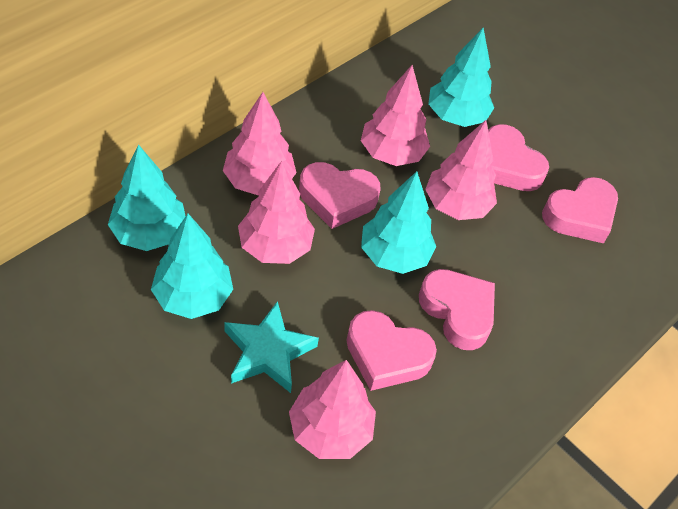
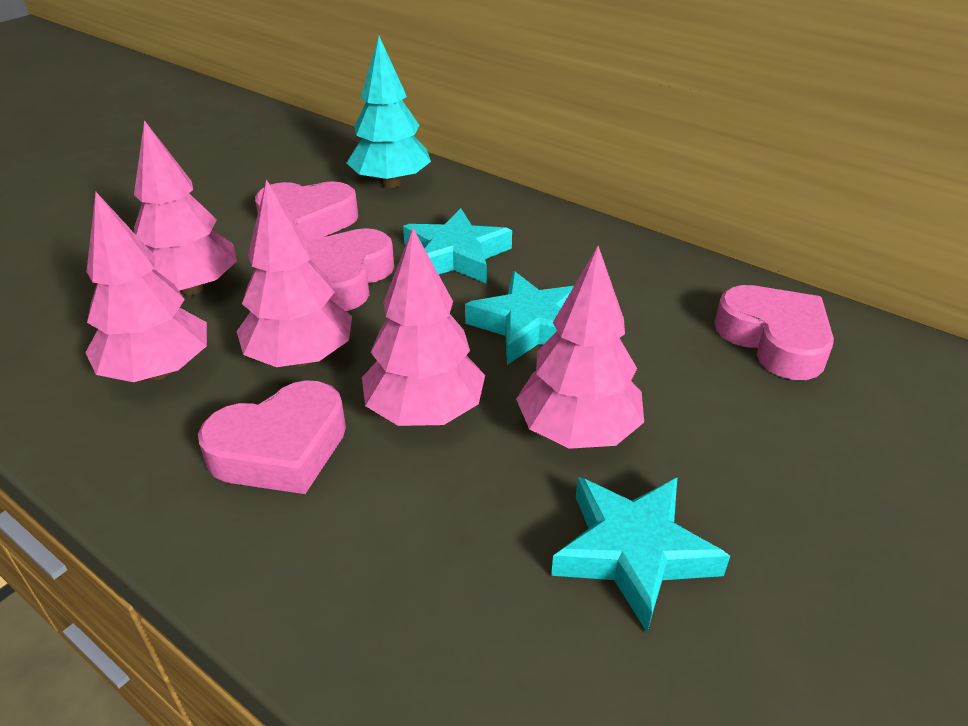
pink heart: [299,162,381,229] [346,310,437,391] [419,269,495,350] [488,124,549,191] [542,177,618,243] = 5 -> [198,380,346,494] [255,181,358,241] [309,228,394,311] [714,285,834,380] = 4
turquoise star: [224,301,319,393] = 1 -> [403,208,512,284] [465,271,574,365] [551,477,730,632] = 3
turquoise tree: [108,144,186,251] [151,214,233,319] [361,171,436,274] [428,28,494,127] = 4 -> [347,36,431,188] = 1

